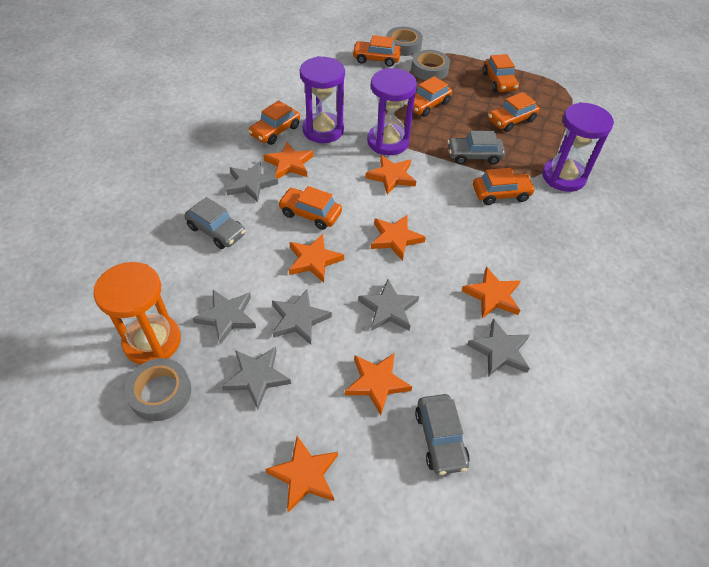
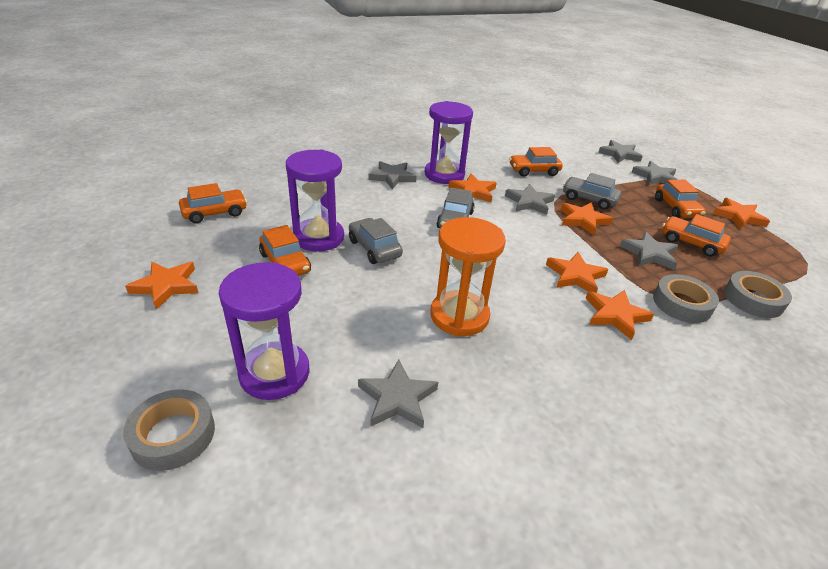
orange car: [248,100,300,145] [278,186,342,230] [352,35,401,67] [405,76,452,117] [473,168,536,205] [483,54,519,92] [488,92,540,132] = 7 -> [179,183,247,224] [259,225,311,276] [509,147,563,177] [655,180,706,218] [662,214,731,257] = 5
orange star: [263,142,314,179] [265,436,338,512] [289,234,344,283] [345,353,412,415] [365,155,416,195] [371,215,426,261] [462,267,520,318] = 7 -> [125,262,198,309] [449,174,497,202] [546,252,608,293] [561,202,613,235] [585,290,654,340] [713,198,770,229] = 6

